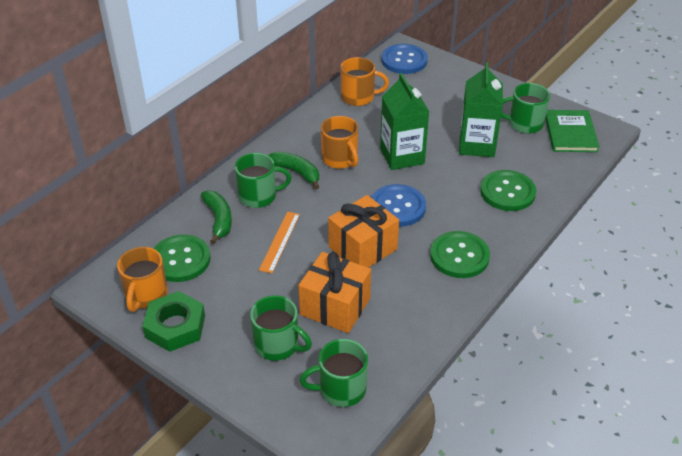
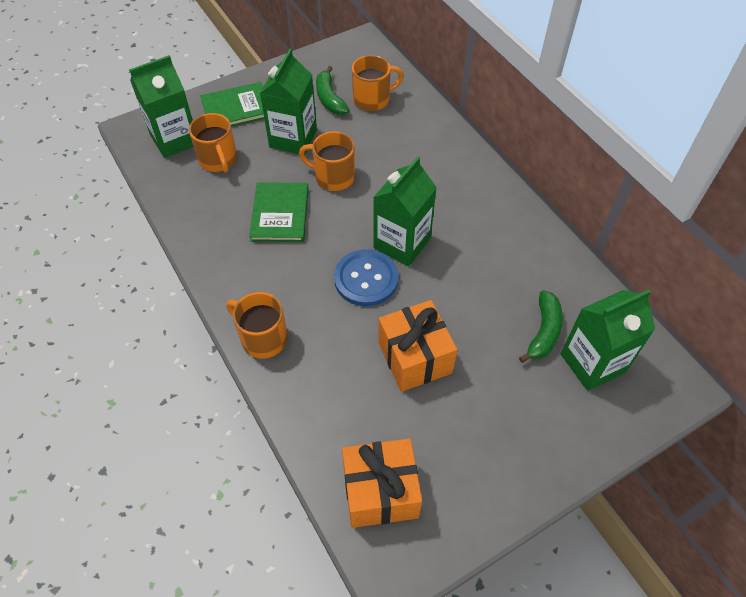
blue button: [371,184,426,227] [381,44,428,74] = 2 -> [334,249,399,306] = 1
green book: [545,110,600,152] = 1 -> [200,82,264,127] [249,182,309,242] = 2
green button: [153,234,210,282] [430,231,490,278] [480,170,536,211] = 3 -> none = 0
green carton: [380,73,429,170] [459,62,503,157] = 2 -> [129,55,194,158] [260,49,317,154] [373,156,437,266] [561,290,655,391] = 4
green mug: [235,153,292,208] [250,295,312,361] [300,339,368,407] [501,83,550,134] = 4 -> none = 0
green nut: [142,291,205,352] = 1 -> none = 0
orange mug: [117,247,168,312] [321,116,358,169] [340,57,389,106] = 3 -> [189,113,237,173] [226,292,288,359] [299,131,355,191] [352,55,404,111] = 4
orange ruler: [259,212,300,273] = 1 -> none = 0

